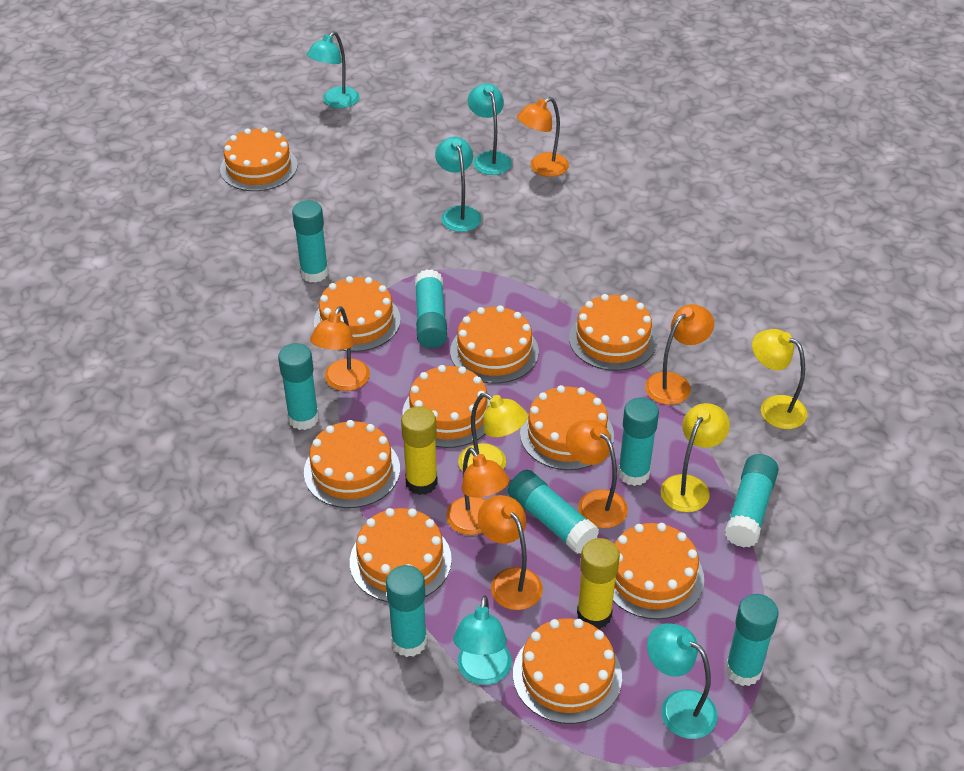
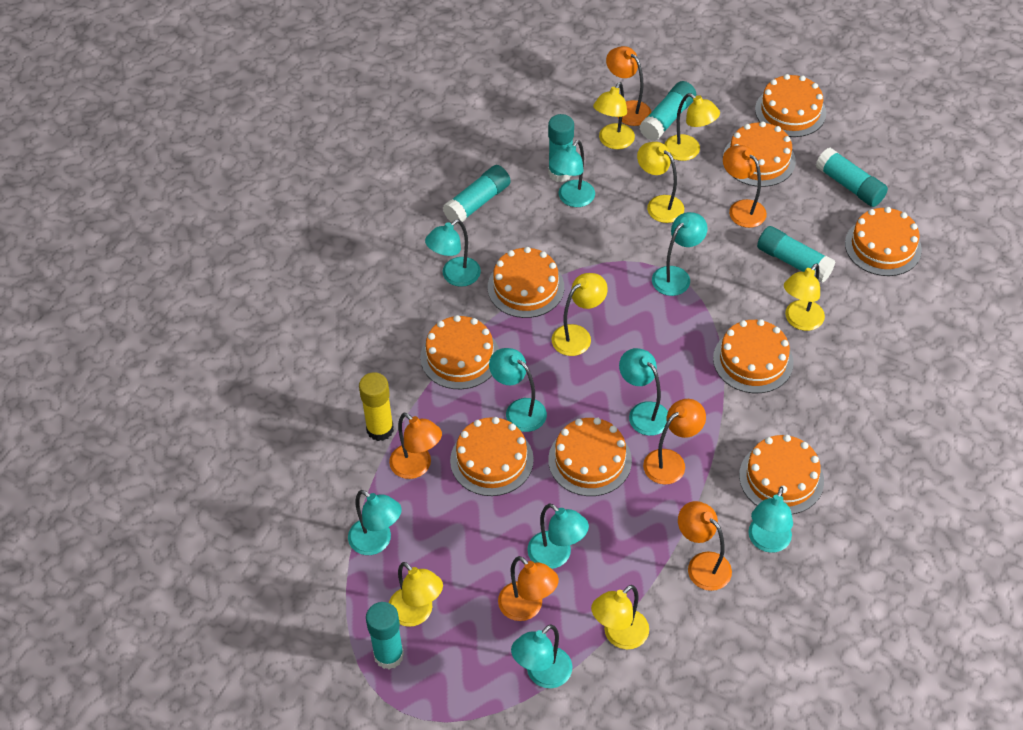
orange cake: [220,127,297,191] [304,420,400,508] [314,276,401,352] [350,508,452,602] [403,365,490,448] [450,305,539,384] [513,618,622,724] [520,385,614,470] [569,294,657,371] [613,523,704,619] = 10 -> [420,315,499,389] [450,417,534,496] [488,247,564,318] [548,418,632,496] [713,319,794,393] [723,121,796,187] [739,435,824,514] [755,74,826,137] [845,207,922,276] = 9
turquoise glue stick: [278,343,319,430] [292,200,328,283] [386,565,427,657] [415,269,447,348] [508,470,599,554] [618,398,659,486] [725,454,779,548] [725,594,779,686] = 8 -> [366,602,404,669] [442,165,511,225] [548,114,574,182] [639,81,696,141] [757,226,835,283] [816,148,888,207] = 6
turquoise lamp: [307,31,359,108] [435,137,481,232] [453,596,512,685] [468,83,512,175] [647,623,718,739] = 5 -> [348,490,402,555] [425,219,481,287] [489,348,547,432] [511,624,572,688] [527,503,589,569] [549,140,595,207] [619,348,668,436] [652,212,708,296] [748,487,793,553] = 9
yellow glue stick: [401,406,438,495] [577,538,620,629] = 2 -> [359,372,394,441] = 1
yellow lamp: [458,393,528,472] [660,403,730,512] [752,329,807,429] = 3 -> [389,562,443,627] [552,273,608,356] [591,585,649,649] [593,82,635,149] [637,142,684,223] [664,93,720,161] [784,263,825,331] = 7

